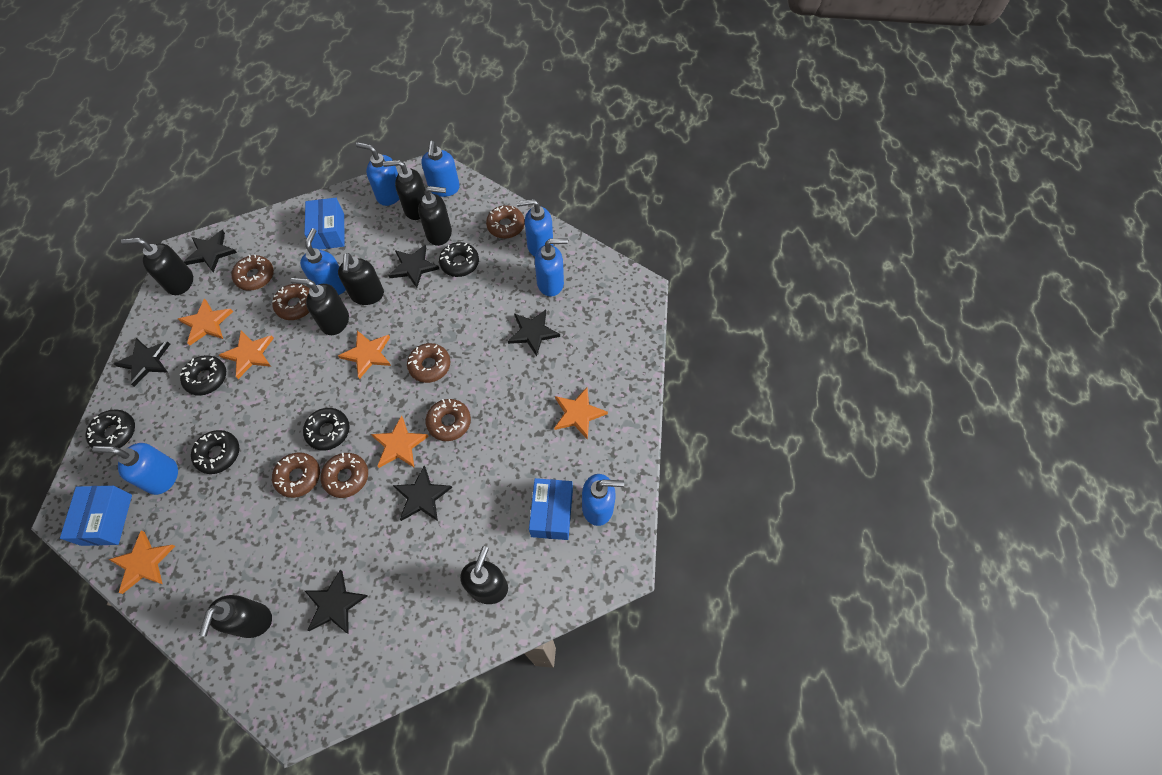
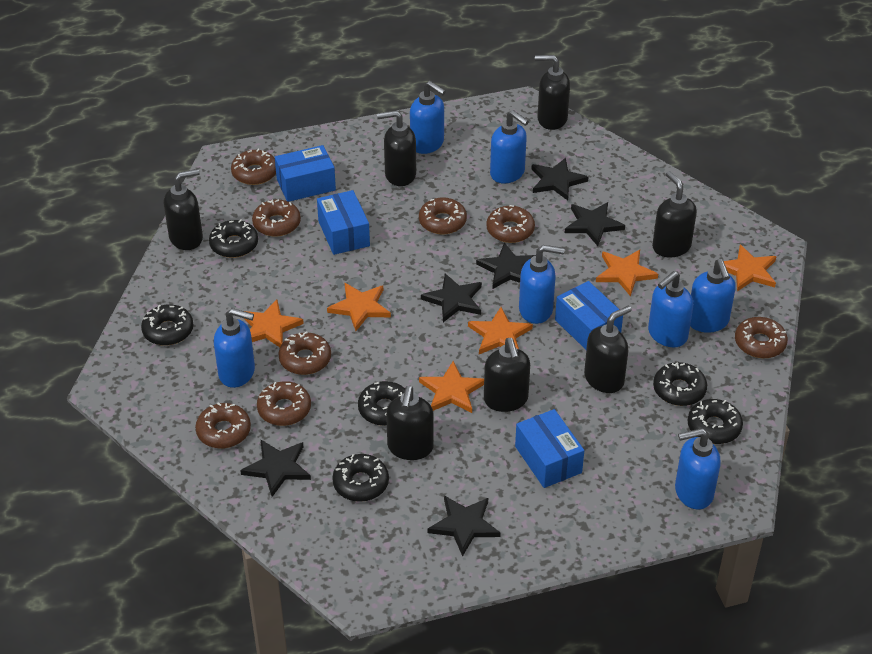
black donut: [86,410,135,448] [180,355,226,396] [191,430,239,474] [303,408,350,451] [439,242,479,277] = 5 -> [141,304,194,345] [209,219,258,258] [332,454,389,502] [358,381,405,426] [653,362,707,406] [688,399,743,444] = 6
blue box: [60,486,132,546] [304,198,344,250] [529,478,573,540] = 3 -> [275,145,336,202] [317,190,370,255] [515,409,584,488] [555,281,623,350] = 4
brown donut: [231,254,274,291] [272,284,310,320] [272,452,320,498] [321,453,368,498] [407,343,450,383] [426,399,471,441] [486,205,525,239] = 7 -> [195,402,251,448] [231,149,276,185] [252,199,301,237] [257,381,311,426] [278,331,331,375] [419,197,467,234] [486,205,535,243] [735,317,788,358] = 8

